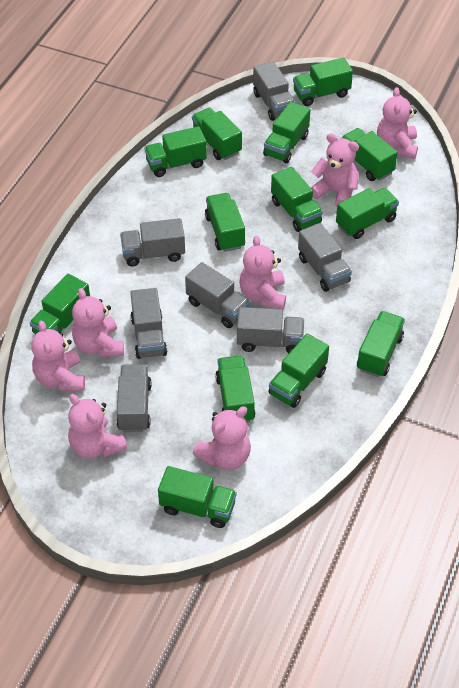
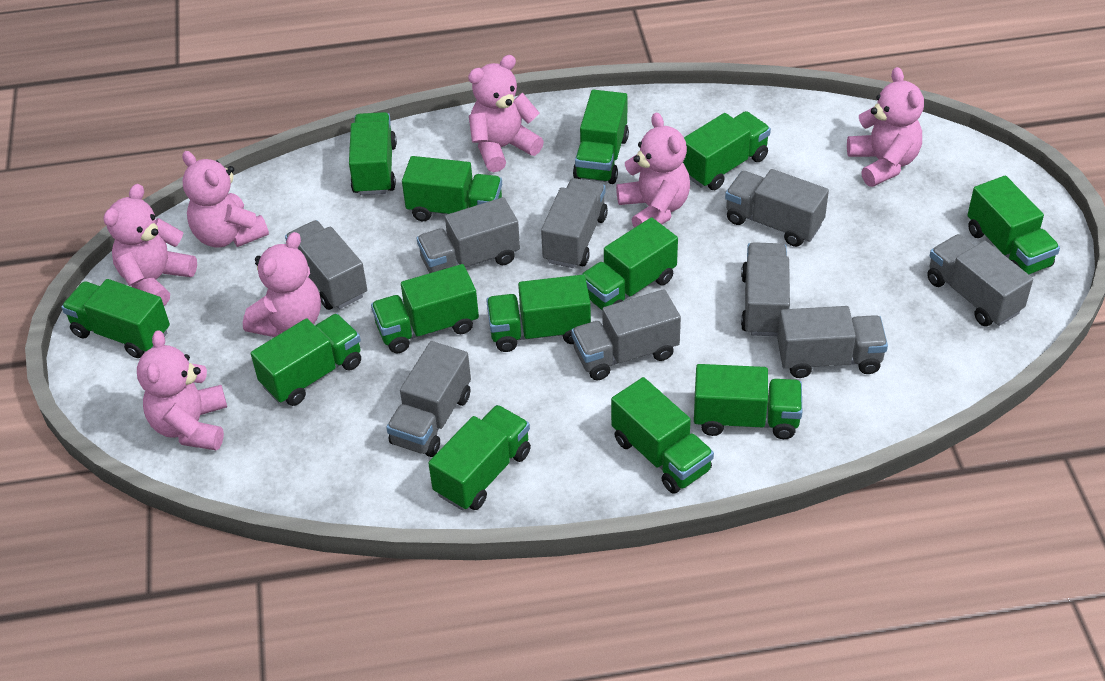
grey truck: [117,364,152,432] [120,218,185,266] [130,288,167,359] [185,262,251,328] [237,307,304,353] [253,61,295,121] [298,223,352,292] = 7 -> [285,220,367,310] [386,341,471,457] [417,197,520,273] [541,178,608,268] [571,289,681,380] [725,169,829,247] [741,242,790,336] [777,306,888,378] [927,234,1033,327] = 9

